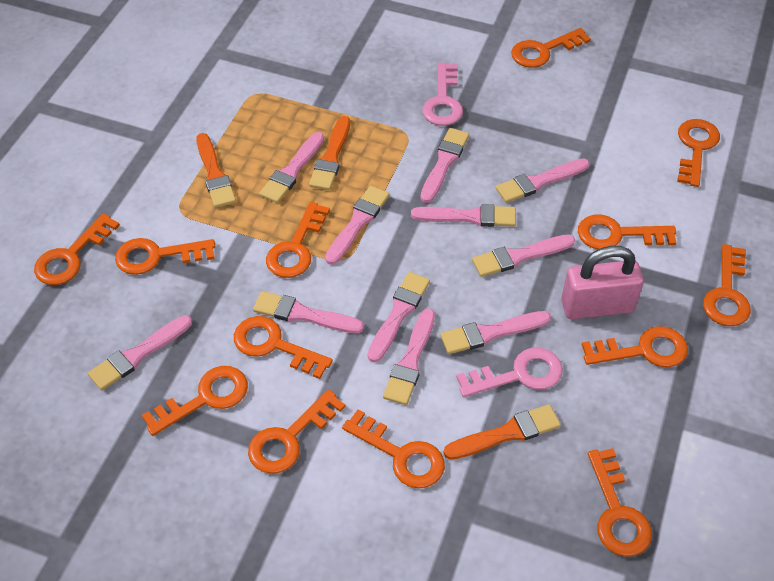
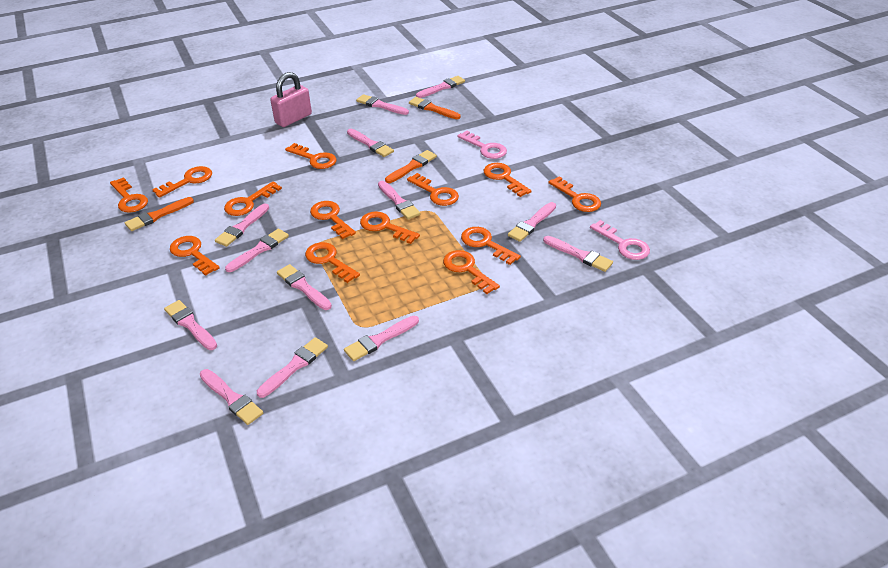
pink brush: [88,315,192,390] [253,291,364,334] [259,132,324,203] [325,186,389,265] [367,272,430,362] [383,308,435,405] [411,204,516,227] [420,128,469,203] [440,311,551,354] [472,234,575,277] [496,158,590,203] = 11 -> [164,300,217,350] [200,369,263,425] [215,203,269,247] [225,228,289,272] [257,337,328,398] [277,264,332,310] [344,316,419,361] [347,129,394,157] [356,94,409,115] [378,181,420,220] [416,76,465,98] [508,202,556,242] [543,236,613,272] = 13

